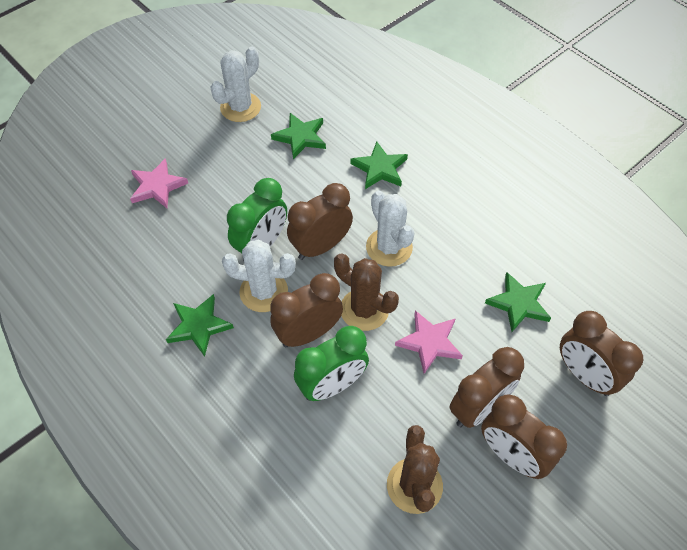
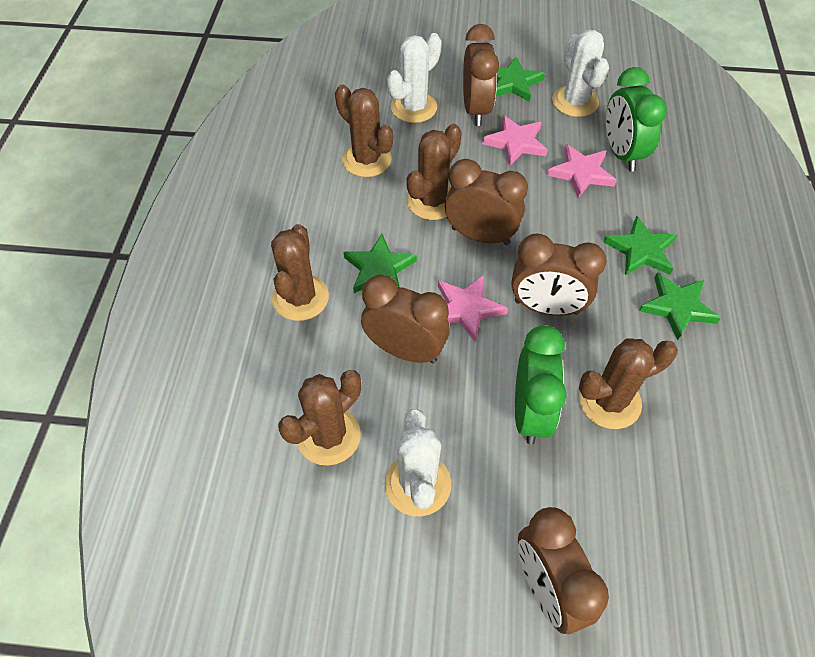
brown cactus: [334,253,399,331] [387,425,443,514] = 2 -> [271,224,329,321] [278,370,361,466] [335,85,393,177] [407,124,462,220] [579,338,678,429] = 5
pink star: [130,158,188,208] [395,310,463,374] = 2 -> [438,275,508,343] [482,115,548,166] [547,144,617,198] = 3

